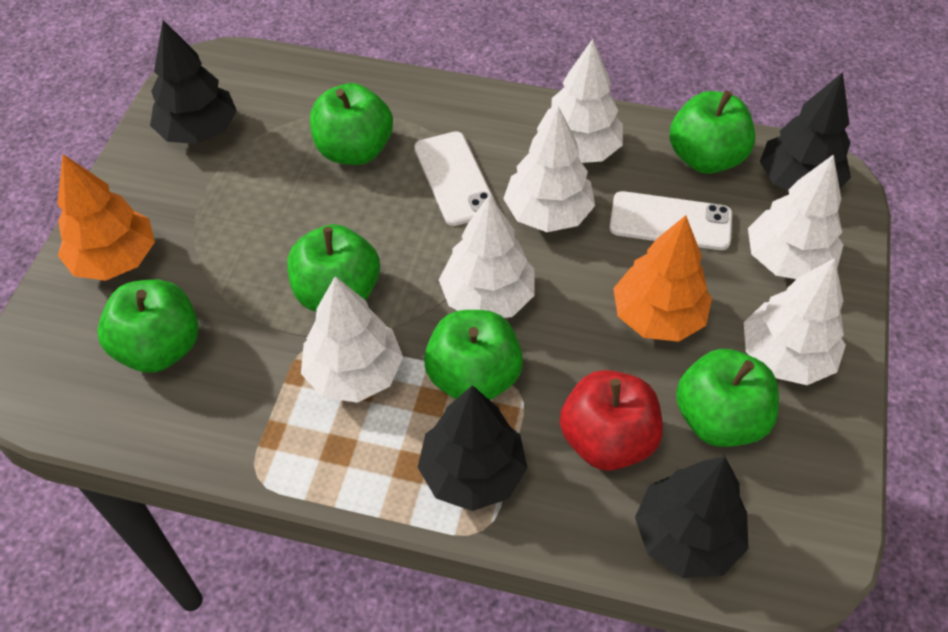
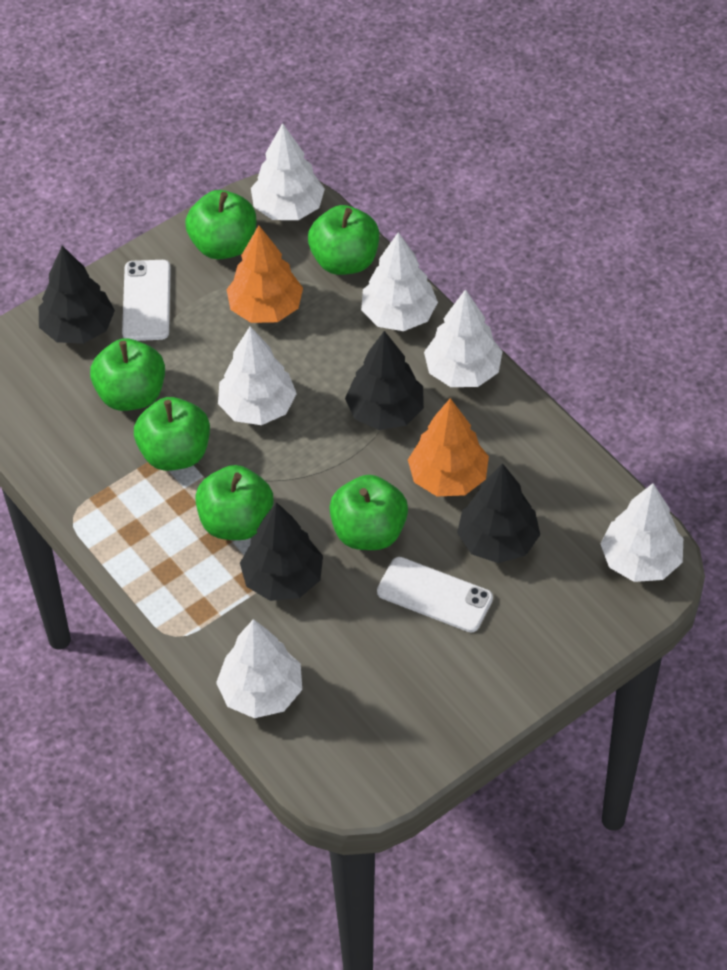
red apple: [560,370,663,471] = 1 -> none = 0

